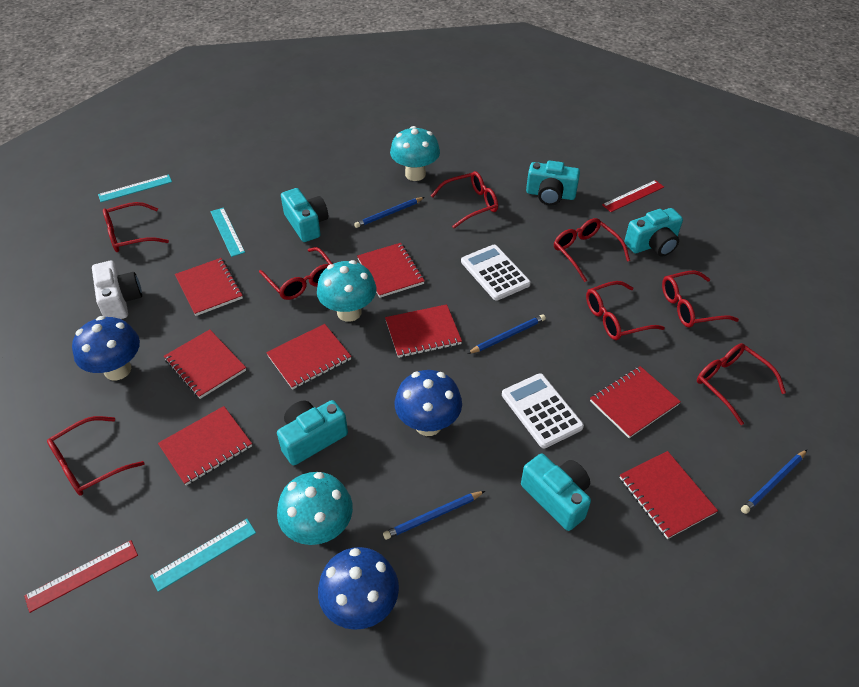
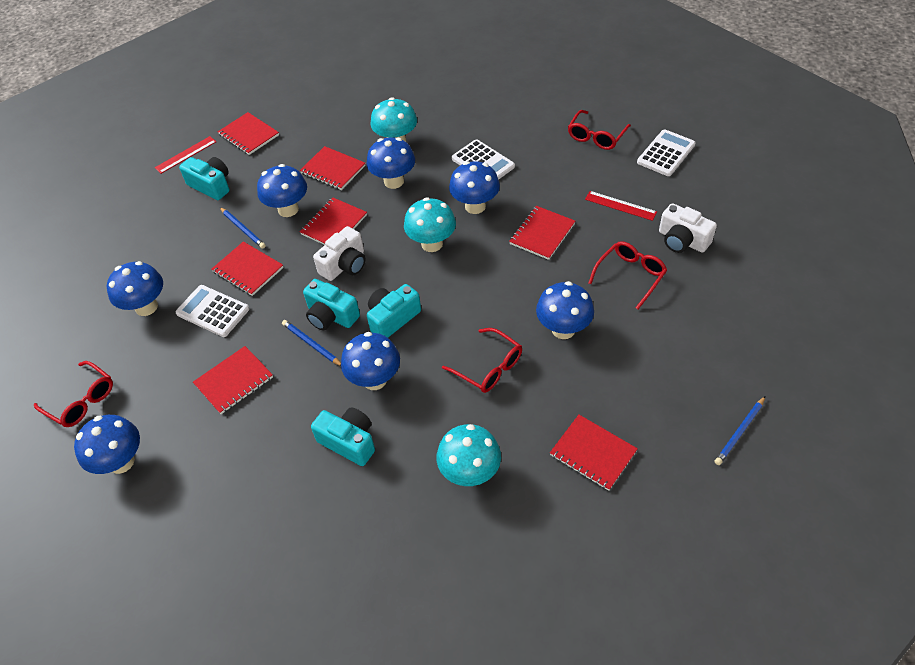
blue mushroom: [72,316,140,381] [318,547,399,630] [395,370,462,436] = 3 -> [74,415,140,474] [107,261,163,316] [257,164,307,217] [341,332,400,390] [367,137,415,189] [449,161,500,214] [536,281,594,339] = 7
blue pencil: [354,197,425,228] [383,491,485,540] [467,314,546,354] [741,450,807,514] = 4 -> [220,207,266,248] [282,320,341,366] [715,396,765,465] = 3
red glasses: [47,416,144,496] [103,202,169,252] [259,247,332,300] [431,171,498,228] [554,218,630,282] [586,281,665,340] [662,270,739,328] [697,343,786,425] = 8 -> [34,361,113,427] [442,328,522,393] [568,110,631,150] [588,241,667,309] = 4
red notebook: [158,406,252,485] [164,330,246,399] [175,258,243,316] [266,324,351,390] [357,243,425,298] [385,304,462,358] [590,366,681,438] [619,451,718,539] = 8 -> [193,346,273,414] [211,241,284,296] [218,112,279,155] [300,146,365,190] [300,198,367,245] [509,206,575,260] [550,415,638,491] = 7
turquoise camera: [277,400,348,465] [281,188,328,242] [521,454,591,531] [526,161,580,206] [624,208,683,256] = 5 -> [179,157,229,200] [303,279,360,331] [311,407,375,466] [367,284,421,338] = 4
turquoise ruler: [98,174,172,202] [150,519,256,592] [210,208,245,257] = 3 -> none = 0
white calculator: [461,244,531,301] [502,373,584,448] = 2 -> [175,285,249,337] [452,139,515,180] [637,129,696,176] = 3
white camera: [92,261,142,319] = 1 -> [313,226,366,281] [659,203,717,253] = 2

